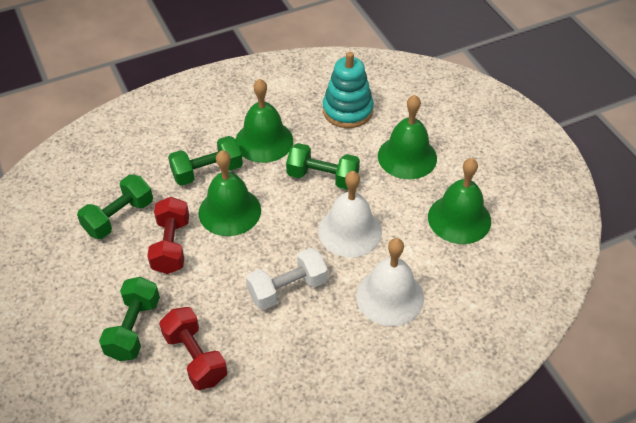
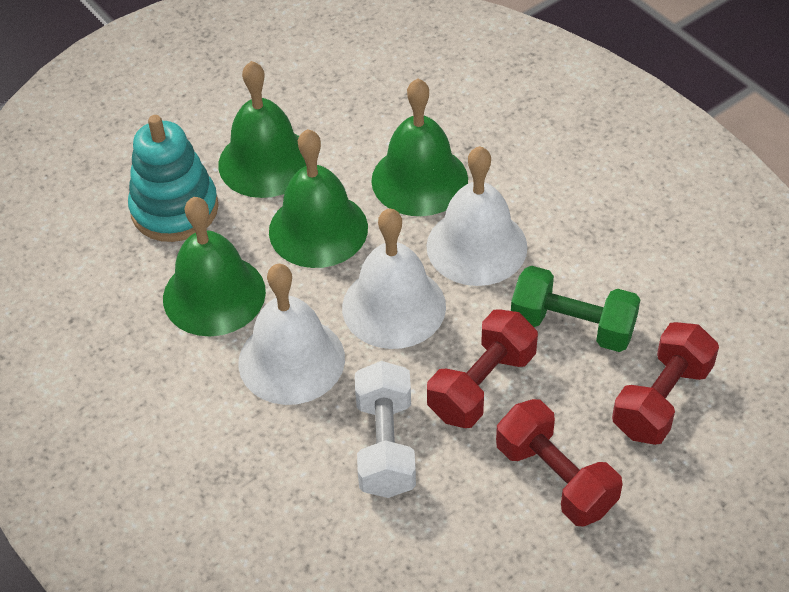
green dumbbell: [77,174,153,239] [99,277,160,361] [168,136,243,186] [286,143,360,190] = 4 -> [511,266,641,352] = 1
red dumbbell: [147,197,189,274] [159,307,227,390] = 2 -> [427,309,538,428] [496,399,623,527] [612,322,719,445] = 3
white bell: [318,171,382,257] [356,238,424,326] = 2 -> [238,264,345,405] [342,208,446,349] [426,146,528,286] = 3

